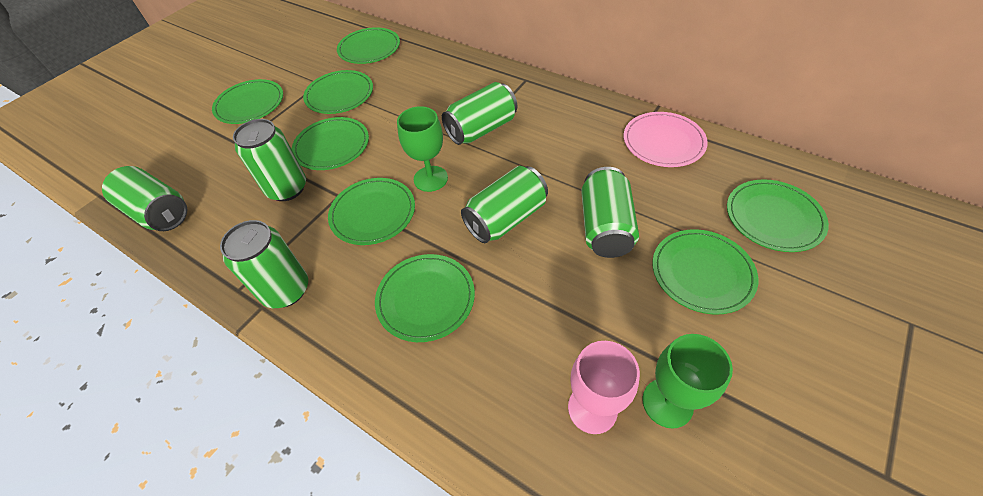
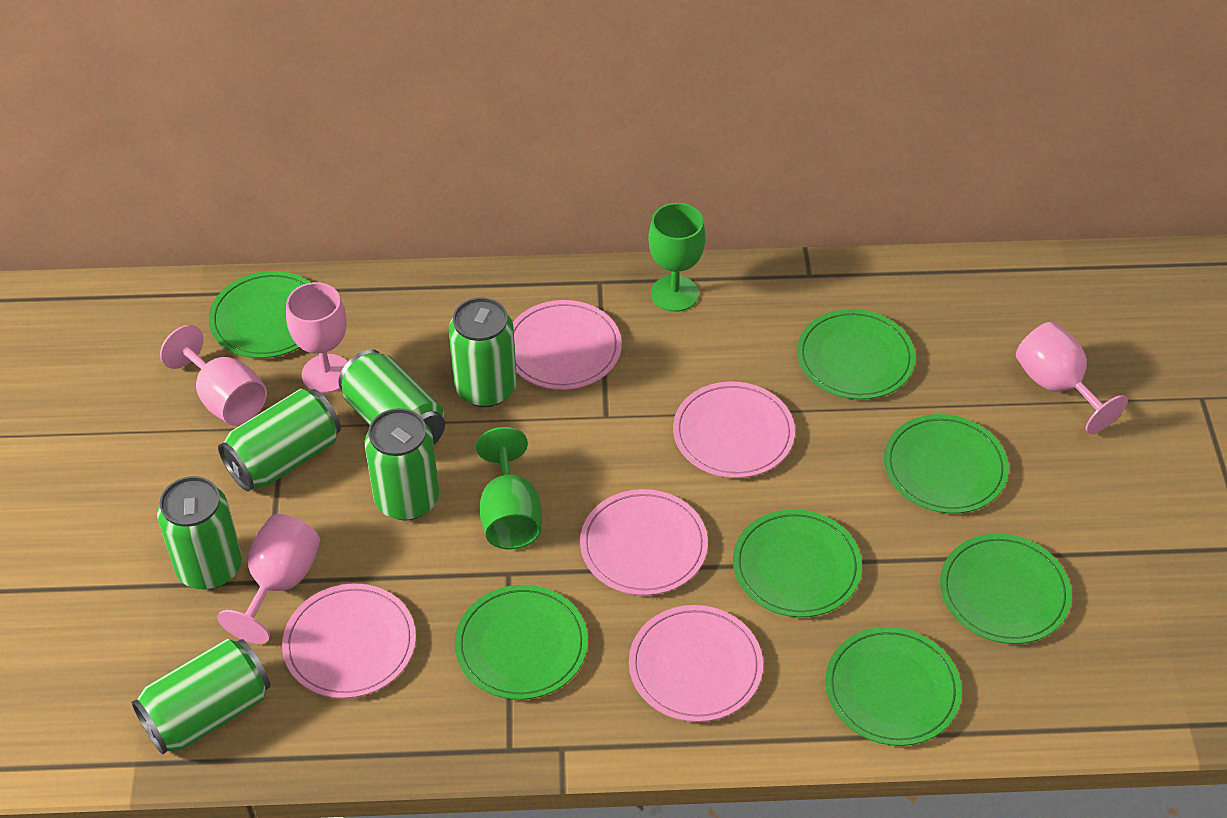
green plate: [212,79,283,124] [292,117,369,170] [303,70,373,114] [328,178,415,245] [337,27,400,64] [375,254,475,342] [652,229,758,314] [727,179,829,252] = 8 -> [209,271,311,358] [455,585,588,700] [733,509,862,617] [797,309,915,400] [825,627,962,746] [884,414,1009,514] [940,534,1072,644] = 7
pink goblet: [568,341,640,434] = 1 -> [160,325,267,426] [217,514,320,644] [286,282,348,393] [1016,322,1128,434] = 4
pink plate: [624,112,708,167] = 1 -> [282,584,416,698] [513,300,622,390] [580,489,708,595] [629,605,763,722] [673,382,795,478] = 5

